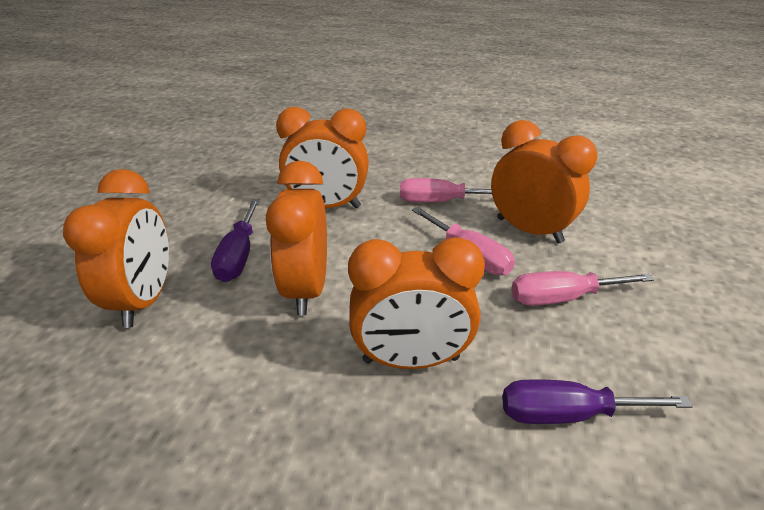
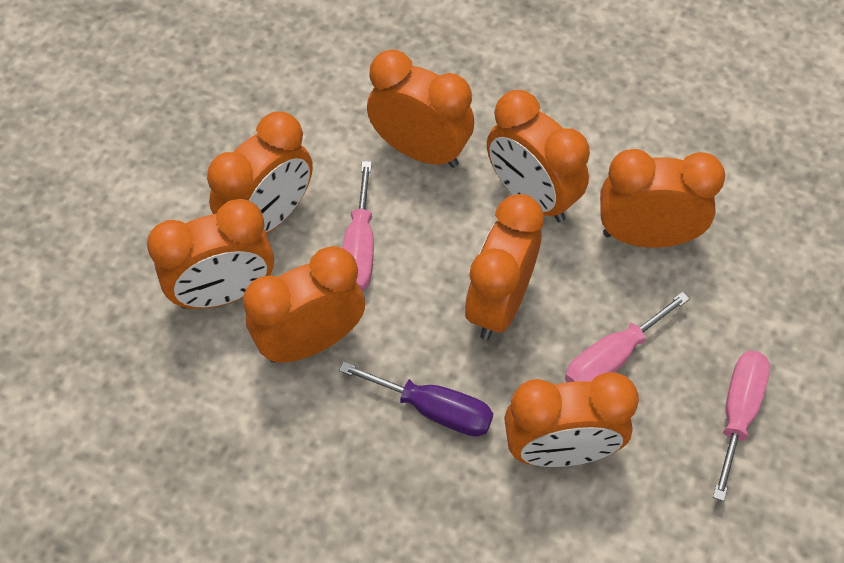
orange clock: [63,169,169,328] [266,161,327,316] [276,107,369,208] [348,237,485,369] [491,120,598,243] = 5 -> [147,199,274,309] [207,112,313,234] [243,246,365,363] [367,49,474,168] [465,194,544,340] [487,90,590,222] [504,372,639,467] [600,149,725,248] = 8
purple screwdriver: [211,199,260,282] [502,379,693,424] = 2 -> [339,362,493,437] = 1

